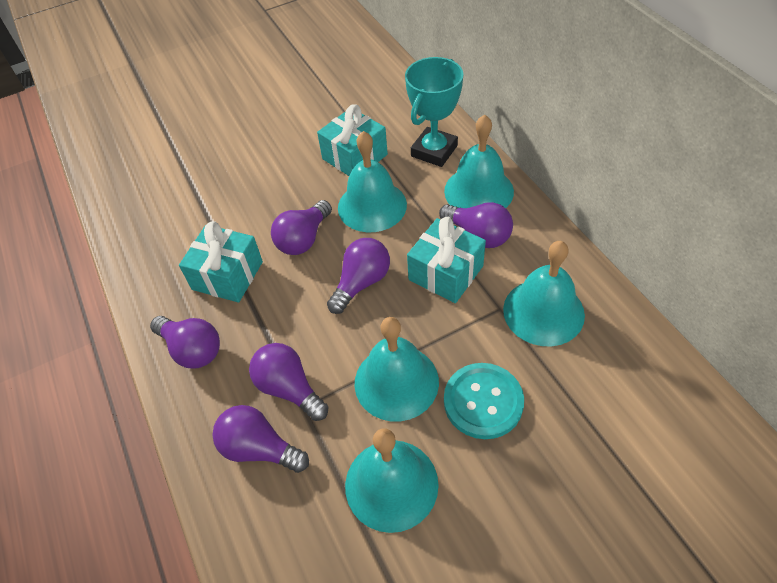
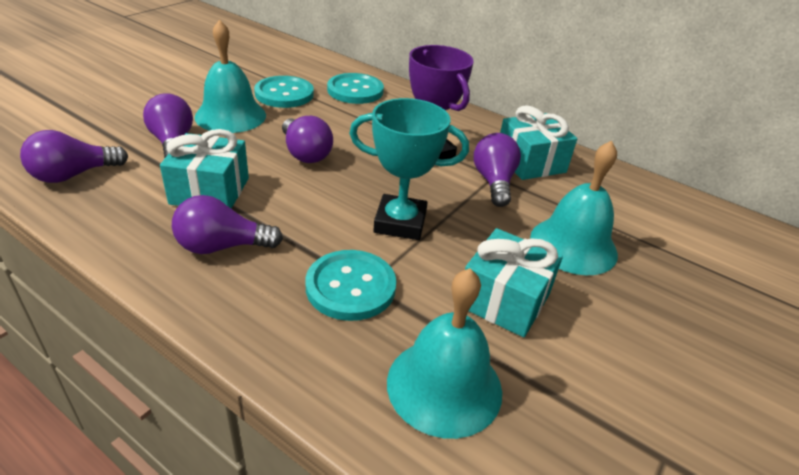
purple light bulb: [150,316,220,369] [212,405,309,473] [249,343,328,421] [271,200,332,255] [327,238,390,314] [439,202,513,248] = 6 -> [20,130,128,183] [143,93,193,158] [172,195,283,254] [282,116,333,163] [474,133,521,207] = 5
purple trophy: none = 0 -> [409,45,474,159] = 1
turquoise bell: [338,131,407,232] [345,428,439,533] [354,317,439,421] [444,115,514,208] [503,241,585,346] = 5 -> [194,19,266,133] [387,268,502,439] [530,140,618,275] = 3
turquoise button: [444,363,524,439] = 1 -> [254,76,314,108] [305,250,397,321] [327,73,384,104] = 3

